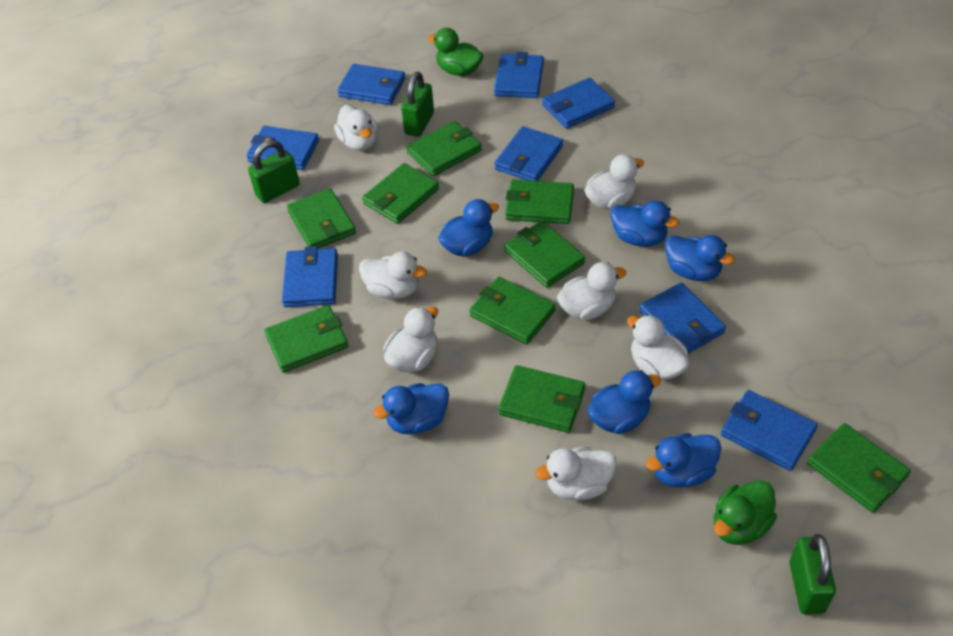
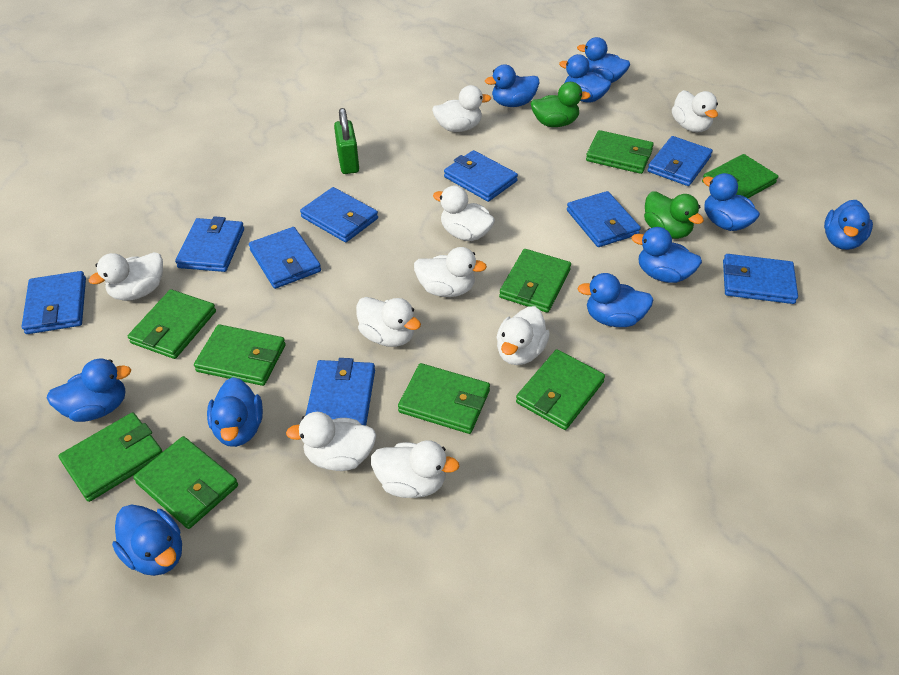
blue duck: [373,383,449,434] [438,199,499,257] [587,370,661,434] [610,201,679,247] [646,433,721,488] [665,235,735,281] = 6 -> [47,358,131,422] [112,504,182,576] [207,377,263,447] [485,64,539,107] [559,54,611,103] [577,37,630,83] [577,273,654,327] [631,227,702,283] [703,173,760,231] [824,200,873,250] = 10
blue wallet: [246,126,319,170] [282,246,338,307] [337,64,405,105] [494,52,544,98] [494,126,563,181] [542,78,615,129] [639,283,726,354] [721,390,818,471] = 8 -> [22,271,86,334] [175,216,244,272] [249,227,321,289] [300,187,378,242] [305,358,375,425] [444,150,518,202] [567,191,641,247] [647,136,713,186] [723,254,798,304] = 9
green padlock: [248,140,300,203] [401,72,434,137] [789,534,836,615] = 3 -> [334,108,359,174] = 1
white duck: [334,105,377,151] [359,252,427,299] [383,306,438,373] [535,447,617,500] [557,262,626,320] [584,154,644,210] [627,315,690,380] = 7 -> [89,252,163,301] [286,412,377,471] [356,297,421,347] [371,440,460,498] [414,247,487,297] [432,85,491,132] [433,186,495,241] [496,306,550,365] [672,90,718,132] = 9

